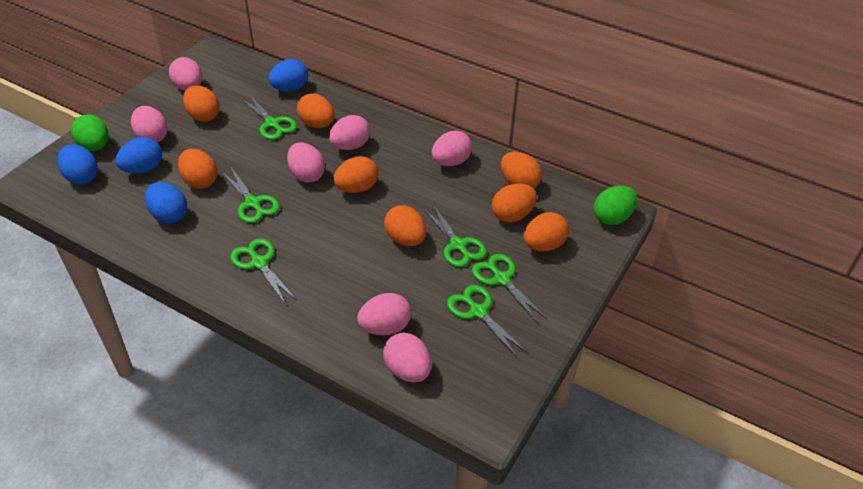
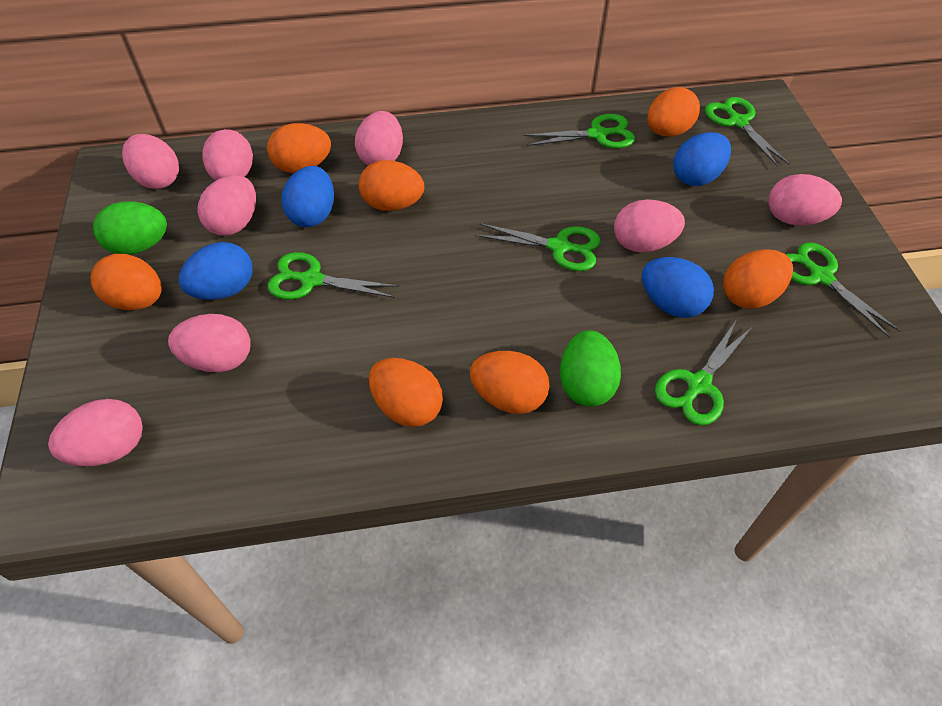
orange egg: [178,148,217,189] [183,85,219,122] [297,93,334,128] [334,156,378,193] [384,205,426,246] [492,184,537,222] [501,152,542,189] [524,212,569,251] = 8 -> [91,254,161,310] [267,123,331,173] [359,160,424,211] [369,358,443,427] [470,351,550,414] [647,87,700,137] [723,249,793,309] = 7
pink egg: [131,106,168,143] [169,57,202,91] [287,142,325,183] [329,115,370,150] [357,293,411,335] [383,332,431,382] [432,130,472,166] = 7 -> [48,399,143,466] [122,134,179,189] [168,314,251,372] [197,175,256,236] [202,129,253,181] [355,111,403,165] [614,199,685,253] [768,174,842,226] = 8

